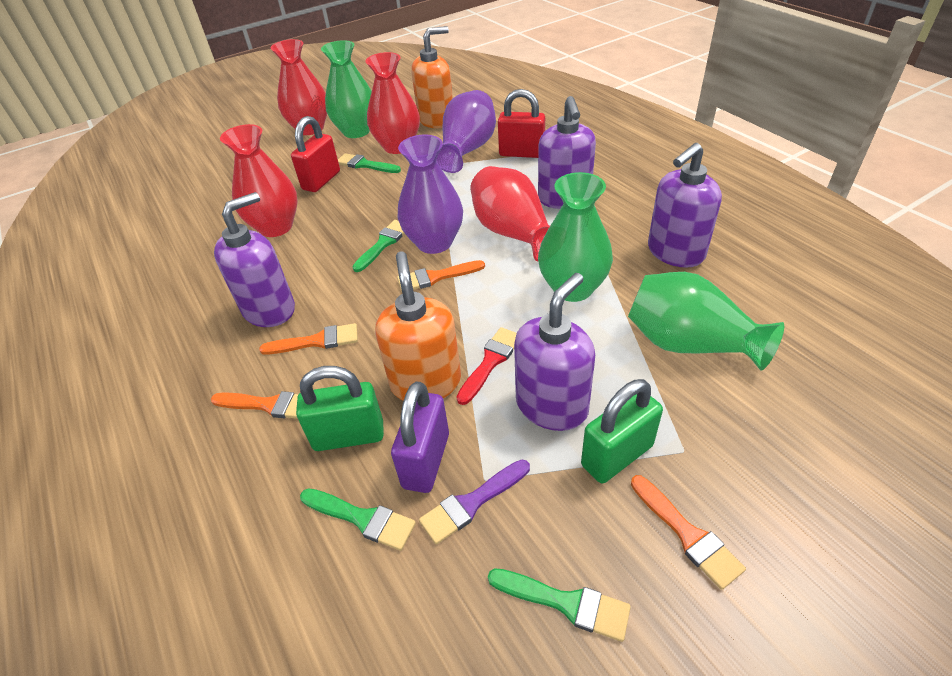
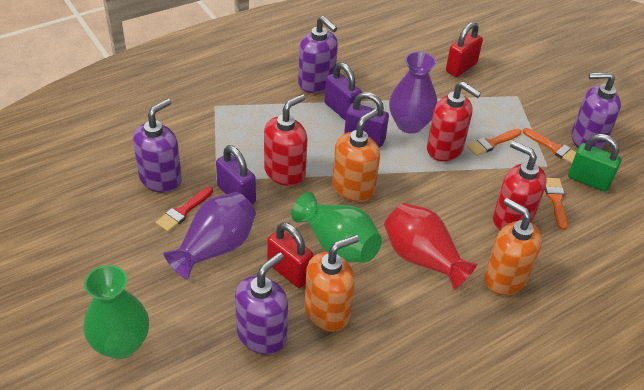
green brush: [300,488,416,551] [338,153,401,173] [352,220,404,272] [488,568,631,642] = 4 -> none = 0
green padlock: [296,366,384,451] [581,379,663,483] = 2 -> [568,134,622,192] = 1
green vase: [321,40,372,138] [538,172,613,302] [628,272,784,370] = 3 -> [84,265,149,359] [291,192,382,262] = 2
orange brush: [211,391,299,419] [259,323,358,355] [397,260,485,291] [631,475,746,590] = 4 -> [467,129,522,156] [523,128,576,164] [545,178,568,230] = 3
orange soap dispenser: [375,251,461,401] [411,26,453,128] = 2 -> [305,235,359,332] [332,109,380,202] [484,198,542,295] = 3
purple brush: [419,459,530,544] = 1 -> none = 0
purple padlock: [391,381,449,493] = 1 -> [216,145,256,204] [324,62,362,120] [344,92,389,148] = 3
red soap dispenser: none = 0 -> [264,94,307,186] [427,81,481,162] [493,141,547,230] = 3
red vase: [220,124,297,237] [271,39,327,135] [366,52,420,154] [470,166,550,261] = 4 -> [384,203,478,290] = 1

